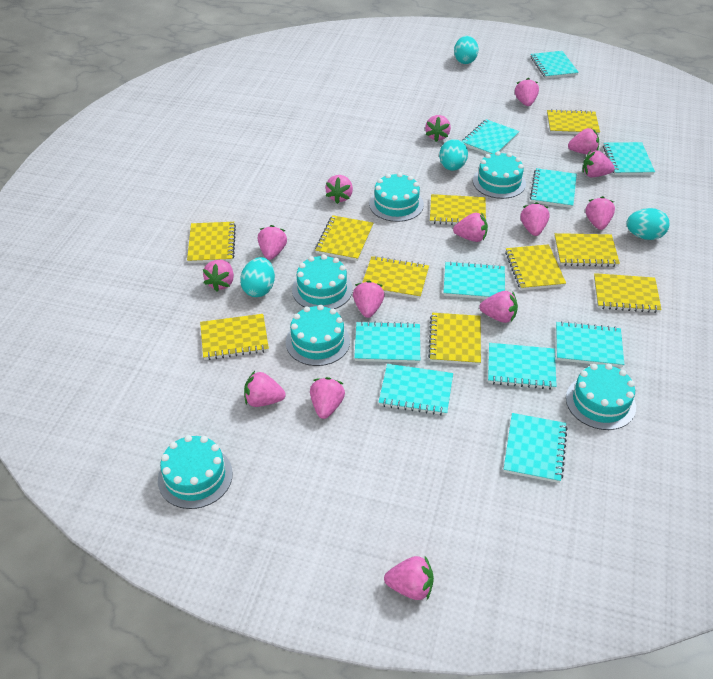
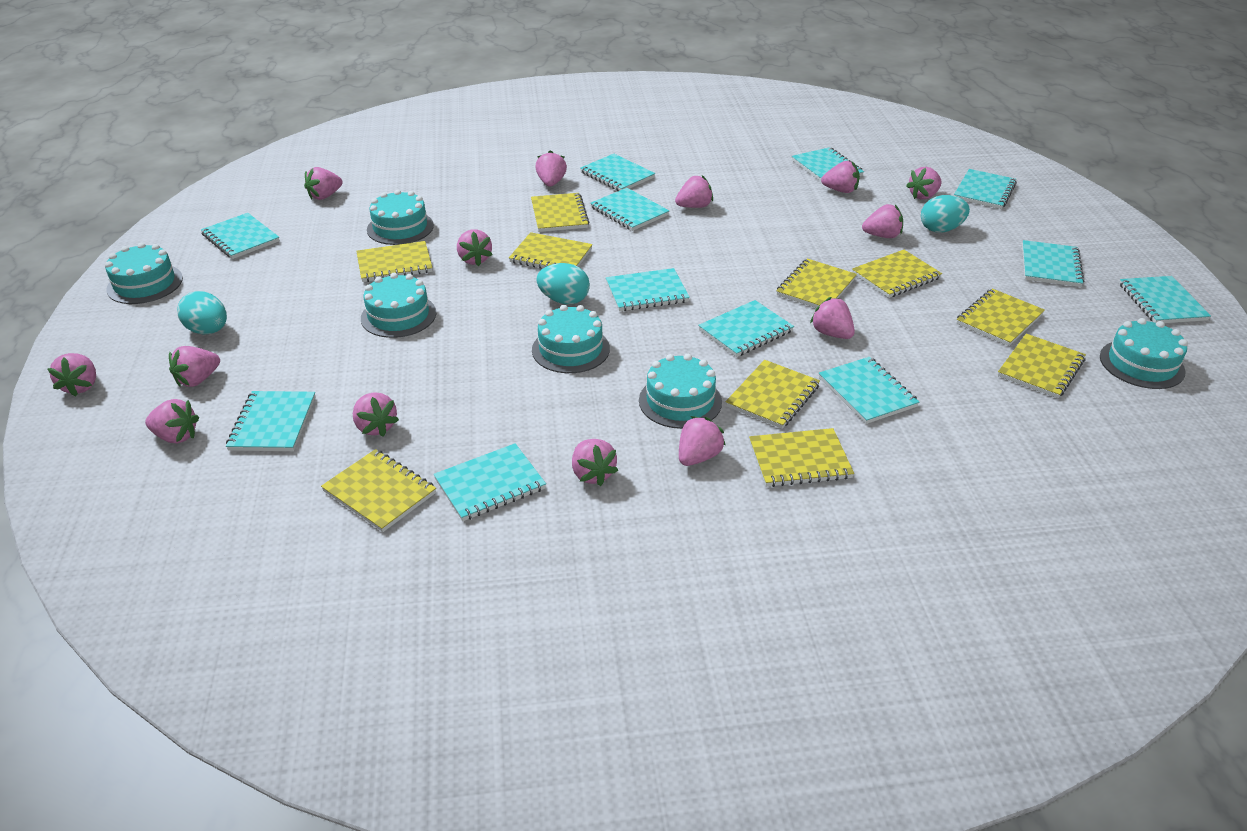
pink strawberry: [203,260,234,292] [244,371,286,407] [258,225,287,260] [310,377,345,419] [325,175,353,204] [353,281,385,318] [384,556,434,600] [425,115,451,142] [453,213,488,242] [479,291,518,323] [515,78,539,106] [520,202,550,236] [568,128,599,154] [582,150,615,177] [585,196,615,230] = 15 -> [48,353,96,397] [145,399,199,443] [169,346,220,387] [304,167,343,200] [353,392,399,437] [457,229,493,266] [535,150,567,186] [572,439,618,486] [675,175,713,208] [679,416,726,466] [810,297,855,339] [821,161,860,193] [862,204,903,238] [906,167,942,200] = 14
turquoise egg: [240,257,275,297] [439,139,468,171] [454,36,478,64] [626,208,670,240] = 4 -> [177,291,227,334] [536,263,590,304] [921,195,970,233] = 3
turquoise notebook: [354,321,420,363] [378,364,453,416] [443,261,505,299] [462,119,519,154] [488,343,557,390] [504,413,568,483] [530,168,577,208] [531,51,579,79] [556,321,624,367] [603,142,655,175] = 10 -> [201,213,280,259] [226,391,315,451] [434,443,546,521] [580,154,655,191] [590,188,669,231] [606,268,690,311] [698,300,794,357] [792,147,864,181] [819,357,919,424] [954,169,1017,209] [1022,240,1084,287] [1119,276,1211,323] = 12

